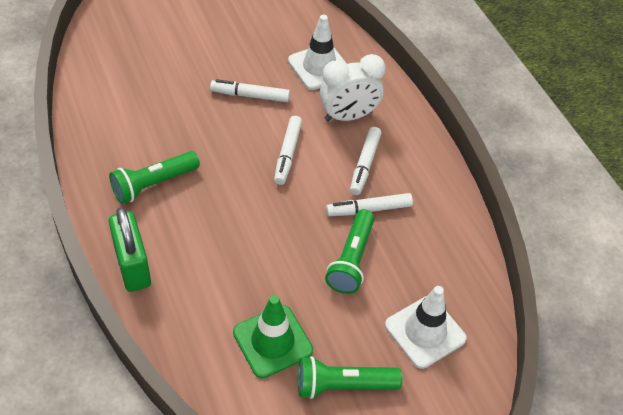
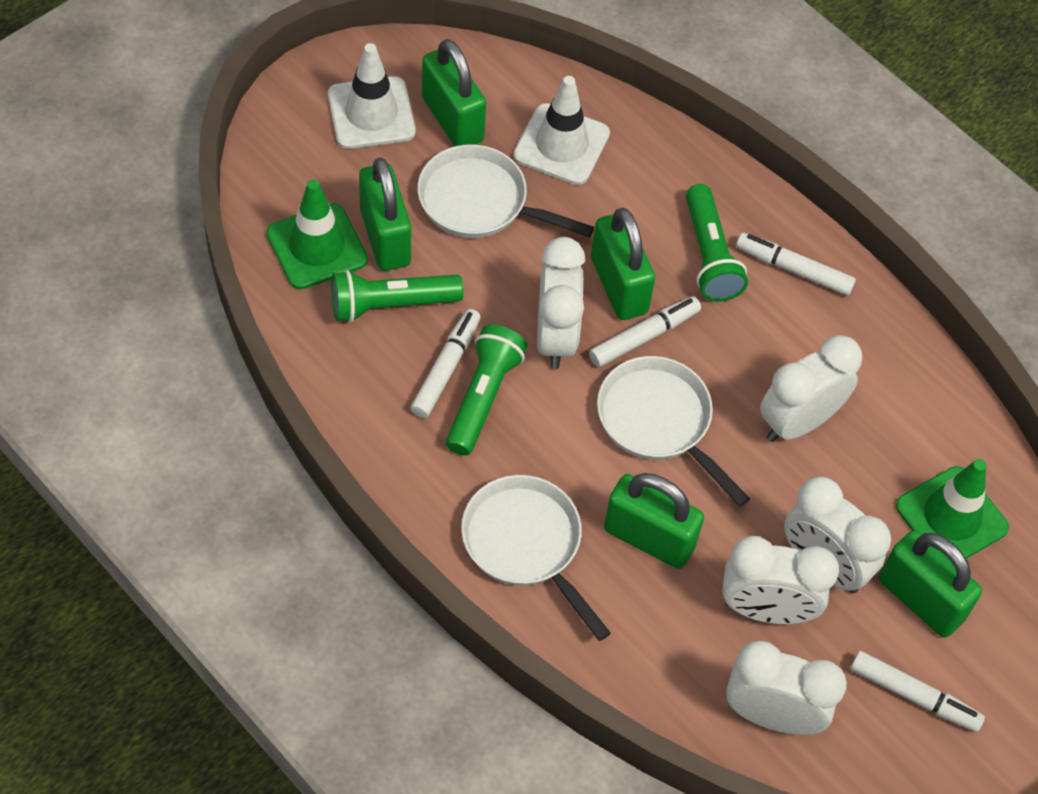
green padlock: [109,207,151,292] = 1 -> [359,158,411,271] [422,39,486,146] [591,208,655,320] [604,473,704,569] [879,530,982,638] = 5
green traffic cone: [233,295,313,378] = 1 -> [266,180,368,289] [896,459,1009,559] = 2
white clock: [320,54,386,121] = 1 -> [537,237,585,369] [722,536,839,624] [726,641,847,735] [760,335,862,442] [784,476,891,593] = 5
white pan: none = 0 -> [417,144,594,238] [461,475,611,641] [597,356,750,507] = 3

